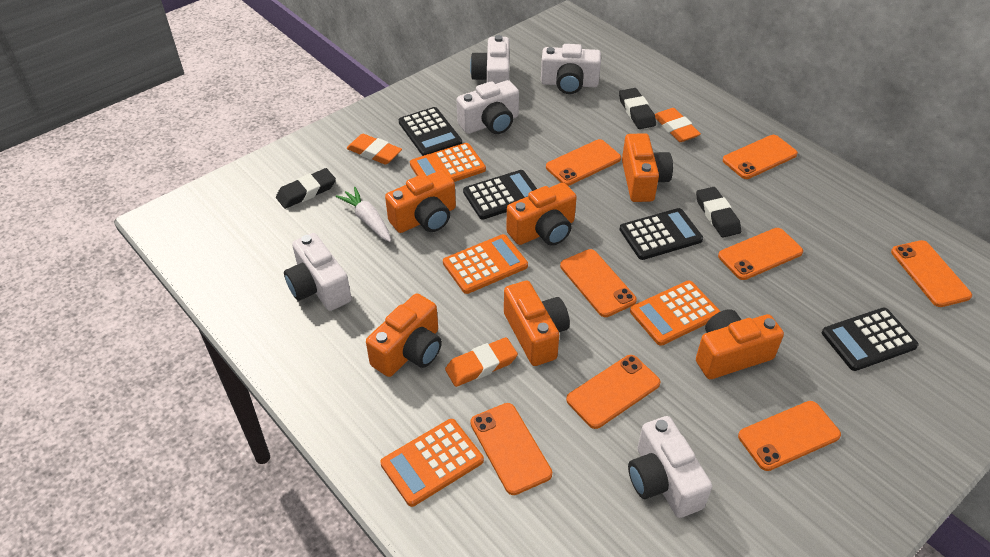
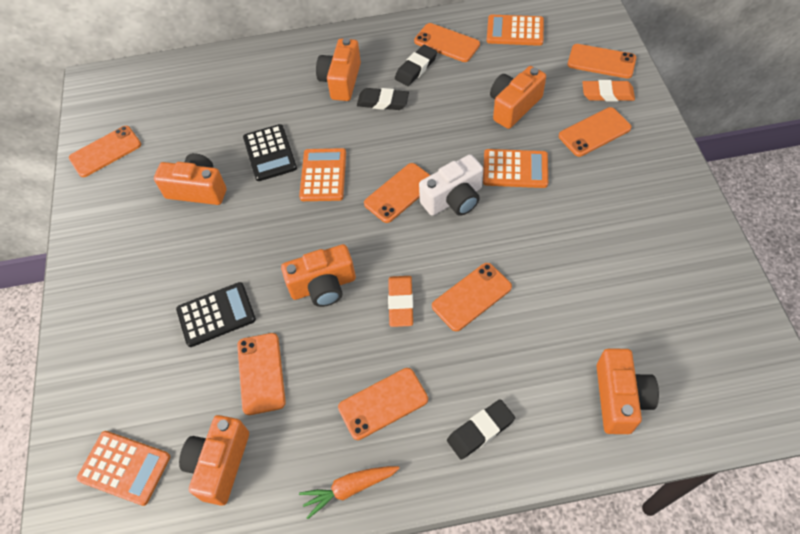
black calculator: [399,107,462,156] [463,170,537,219] [620,208,703,260] [822,307,919,371] = 4 -> [176,282,256,347] [243,124,297,181] = 2
orange carrot: none = 0 -> [299,466,400,519] = 1
orange eraser: [347,134,402,165] [445,337,518,387] [655,108,701,142] = 3 -> [388,276,413,327] [582,80,635,101] = 2
white camera: [284,233,352,311] [457,80,519,134] [470,35,510,84] [541,44,601,94] [628,416,712,518] = 5 -> [419,154,483,216] = 1
white carrot: [336,187,391,242] = 1 -> none = 0

